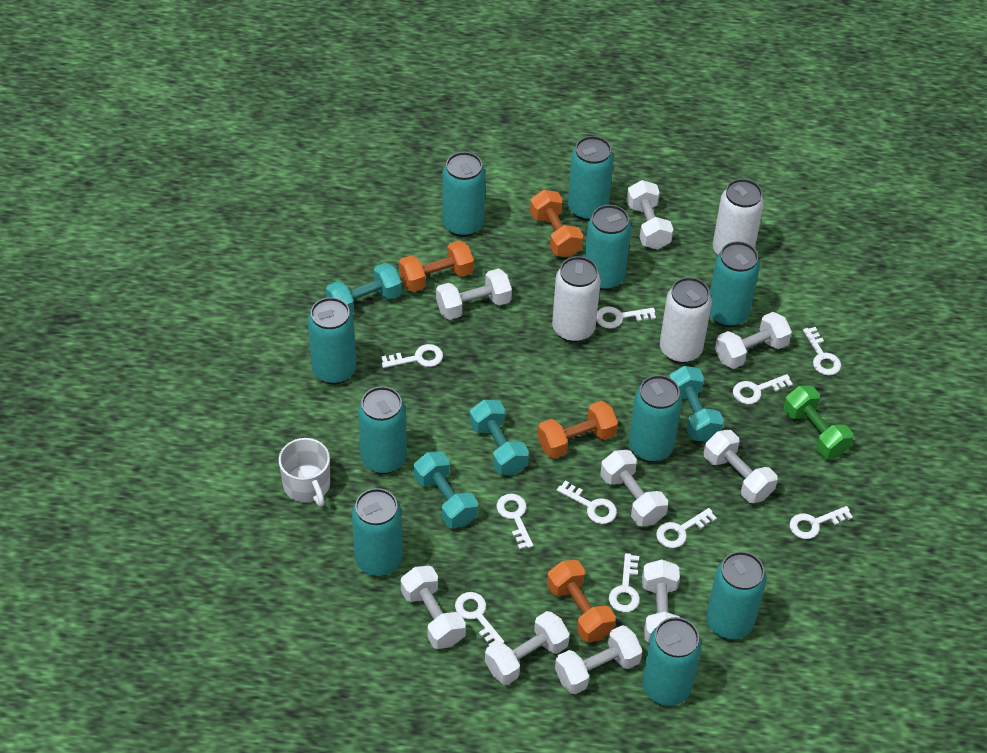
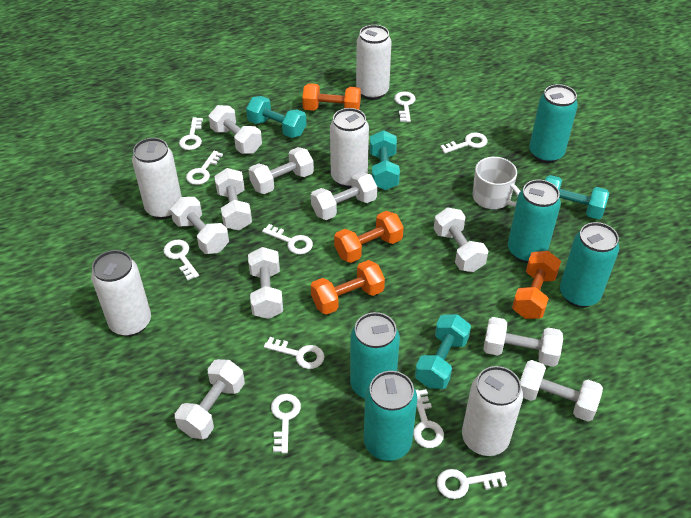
green dumbbell: [784,385,853,459] = 1 -> none = 0
turquoise can: [308,297,356,384] [352,488,403,576] [358,386,407,474] [442,152,486,237] [568,136,614,221] [585,205,631,290] [629,375,682,462] [642,617,702,706] [706,551,766,639] [710,241,760,327] = 10 -> [350,312,400,399] [364,371,417,461] [508,180,561,263] [529,84,578,163] [560,222,619,308] = 5
white can: [552,256,601,343] [660,277,712,364] [713,179,764,255] = 3 -> [91,250,151,336] [132,138,182,219] [330,108,369,188] [356,25,392,100] [462,366,523,456] = 5
white dumbbell: [401,566,466,649] [436,269,512,320] [485,611,570,685] [555,625,642,694] [600,450,668,526] [626,180,673,250] [642,560,681,642] [704,430,778,503] [715,312,792,369] = 9 -> [170,197,229,254] [175,359,245,439] [208,105,262,154] [214,168,252,230] [248,247,283,319] [249,147,314,194] [311,172,377,220] [434,207,489,272] [483,317,563,367] [520,360,603,421] = 10

